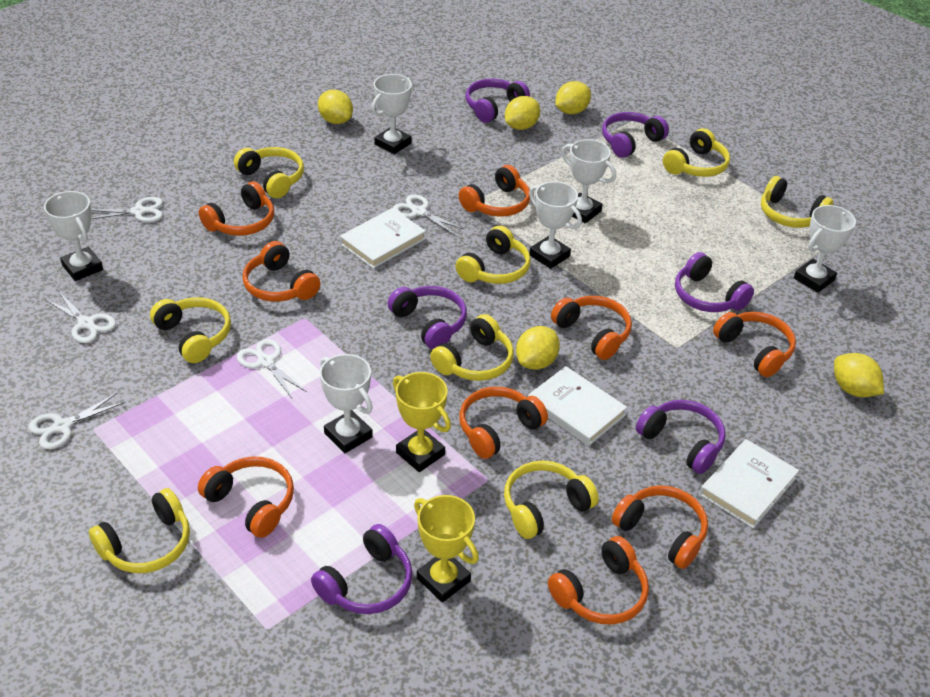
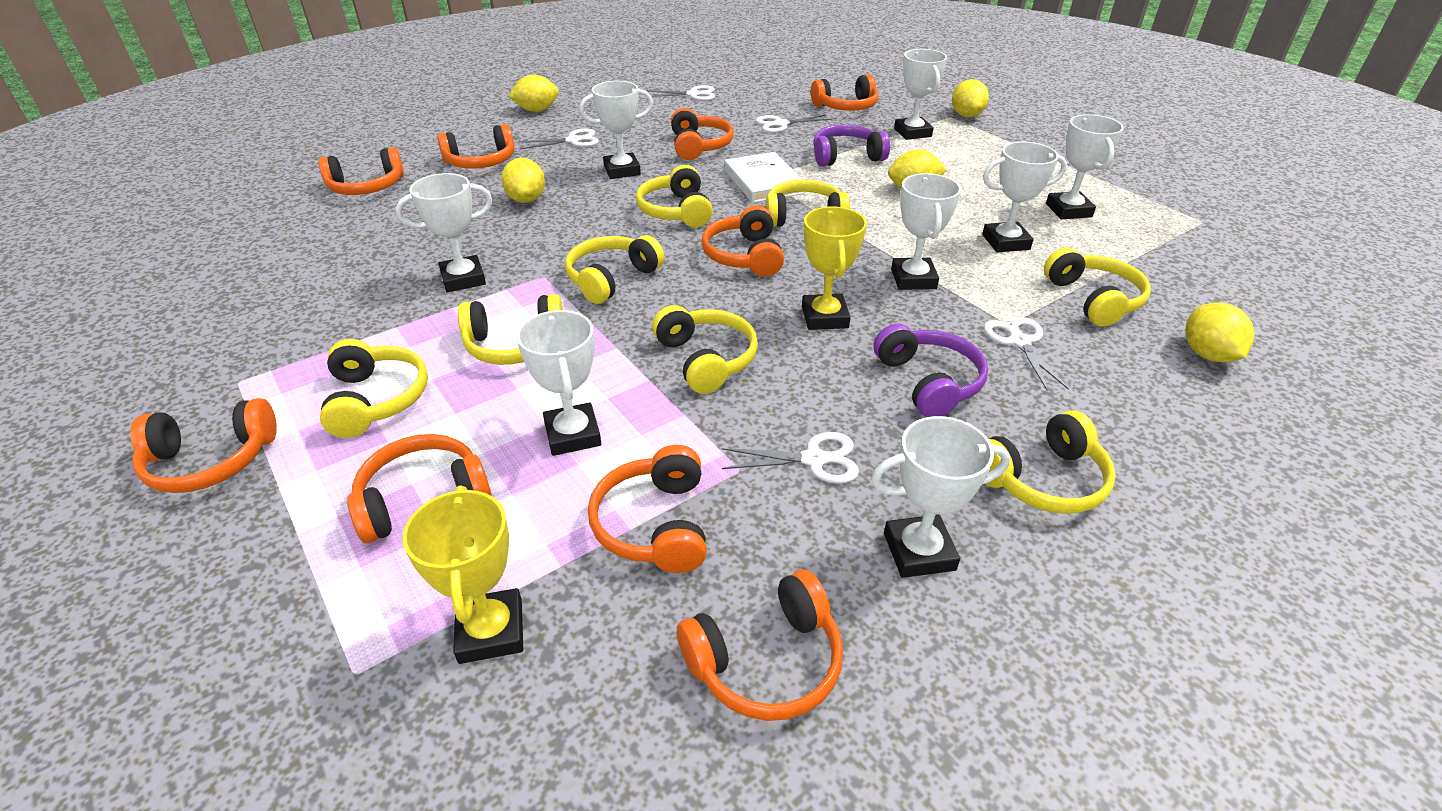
purple headphones: [311,524,413,614] [387,286,467,349] [465,79,530,123] [602,112,669,158] [636,400,726,474] [675,252,754,312] = 6 -> [813,125,890,167] [874,323,988,417] = 2
white book: [340,208,426,269] [528,366,627,446] [699,439,799,528] = 3 -> [725,152,805,203] = 1
white trophy: [44,191,103,281] [320,354,373,453] [371,74,414,154] [529,181,582,269] [562,139,616,224] [794,205,856,293] = 6 -> [395,173,493,292] [517,310,601,456] [579,81,653,179] [871,416,1010,578] [891,173,961,290] [894,49,947,140] [982,142,1067,253] [1046,114,1124,219] = 8

